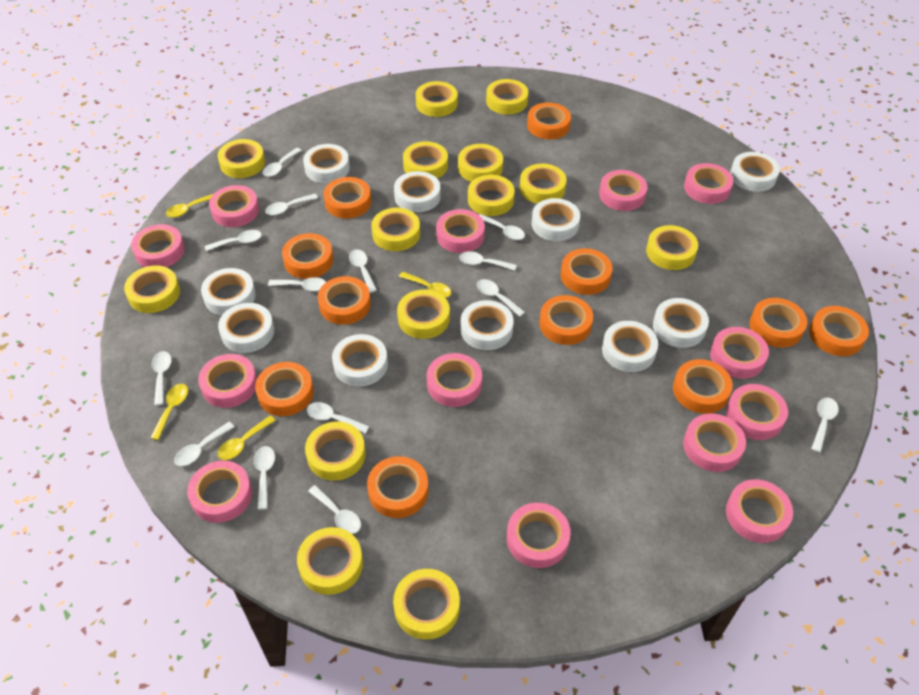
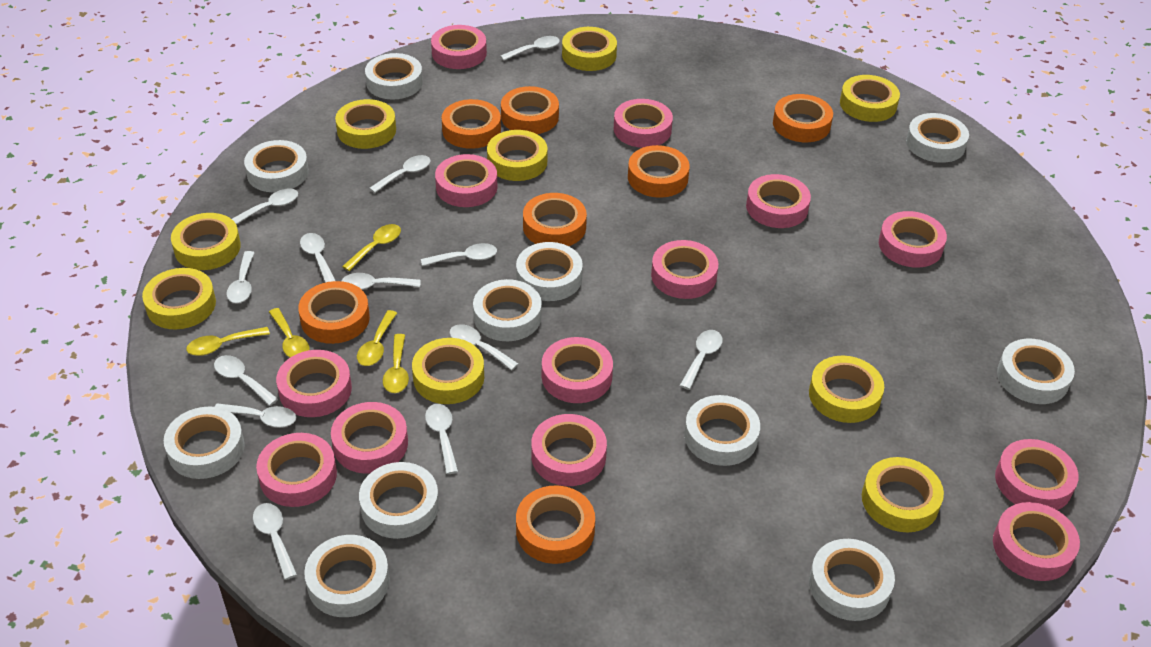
orange tape: [255,362,314,416] [282,233,333,279] [318,276,371,325] [323,177,371,218] [367,456,429,518] [527,103,571,139] [539,295,593,345] [561,248,612,295] [673,359,733,414] [749,298,807,348] [809,306,869,356] = 11 -> [298,281,370,344] [442,99,501,149] [501,86,559,134] [516,486,595,564] [523,193,587,246] [628,145,690,198] [773,94,833,142] = 7
white spoon: [151,351,172,405] [174,422,234,466] [205,230,262,251] [254,446,275,510] [263,148,302,177] [265,194,318,215] [268,277,326,291] [307,402,369,434] [308,485,361,534] [349,249,377,293] [459,251,517,270] [477,279,525,317] [479,214,525,240] [811,397,839,453] = 14 -> [214,355,278,406] [215,403,296,428] [226,251,255,303] [232,188,298,225] [253,503,297,580] [300,233,336,283] [342,273,421,290] [369,155,430,193] [421,243,497,266] [425,404,458,474] [450,324,518,370] [500,36,560,61] [680,330,722,390] = 13
white tape: [201,268,256,316] [218,303,274,353] [303,144,350,183] [332,334,388,387] [394,171,441,213] [461,300,514,350] [532,198,580,241] [602,321,658,372] [653,298,709,348] [730,152,780,192] = 10 -> [164,406,245,479] [244,140,309,192] [304,535,390,617] [359,462,439,539] [365,53,423,100] [473,279,542,341] [516,242,583,301] [684,395,760,466] [809,539,895,621] [906,113,969,163] [997,339,1075,404] = 11
yellow spoon: [150,384,188,440] [166,194,213,218] [218,415,276,460] [399,272,451,298] = 4 -> [186,327,270,356] [269,308,310,357] [342,224,401,271] [357,310,397,366] [383,334,409,393] = 5
yellow tape: [124,265,180,313] [218,139,265,178] [297,527,363,595] [305,422,366,481] [371,208,420,251] [393,569,460,640] [397,290,450,339] [403,141,448,178] [416,81,458,117] [458,144,503,182] [468,175,515,216] [486,79,528,115] [520,163,567,204] [646,225,698,270] = 14 -> [142,268,216,329] [171,213,241,270] [335,99,396,149] [412,338,484,404] [487,130,547,181] [562,27,617,71] [809,355,884,423] [840,75,900,122] [862,457,944,533] = 9

